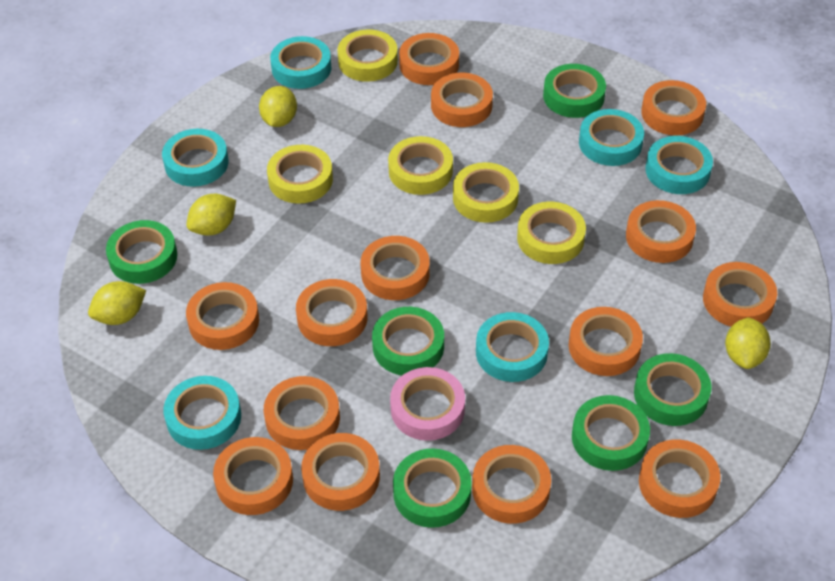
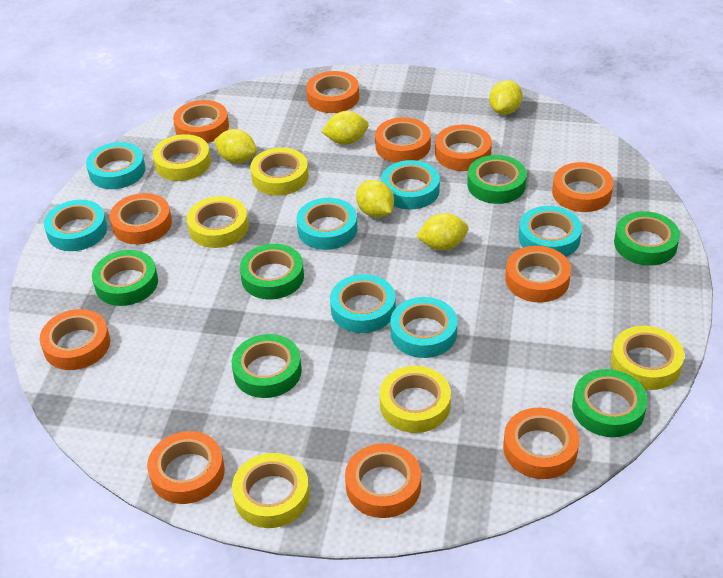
orange tape: [186,282,259,350] [213,437,293,515] [264,376,340,450] [296,279,367,346] [301,433,380,511] [361,236,430,300] [399,33,459,85] [431,73,493,127] [472,445,551,524] [569,307,643,376] [626,200,696,263] [639,439,721,518] [641,80,706,136] [703,262,777,327] = 14 -> [40,309,110,370] [109,193,172,244] [147,431,225,504] [173,100,229,143] [306,71,359,113] [345,443,421,518] [375,117,431,163] [435,125,492,171] [503,408,579,479] [505,246,571,303] [552,162,614,212] = 11
pink tape: [390,367,465,441] = 1 -> none = 0
turquoise tape: [162,129,229,187] [164,376,241,450] [270,36,331,89] [476,312,549,382] [579,109,644,166] [645,136,713,194] = 6 -> [44,200,107,251] [86,142,146,189] [296,198,358,250] [330,274,396,333] [381,160,440,209] [390,297,457,358] [519,206,582,257] = 7
yellow lemon: [88,281,146,325] [187,194,236,235] [259,86,297,127] [725,317,771,369] = 4 -> [214,129,257,163] [322,111,369,145] [356,180,394,218] [416,213,469,250] [489,80,523,115] = 5
yellow tape: [267,145,333,204] [337,29,398,82] [388,136,453,195] [453,162,519,223] [517,202,586,264] = 5 -> [153,134,211,181] [187,196,249,248] [232,453,310,528] [250,148,309,196] [379,366,451,433] [611,326,684,390] = 6

